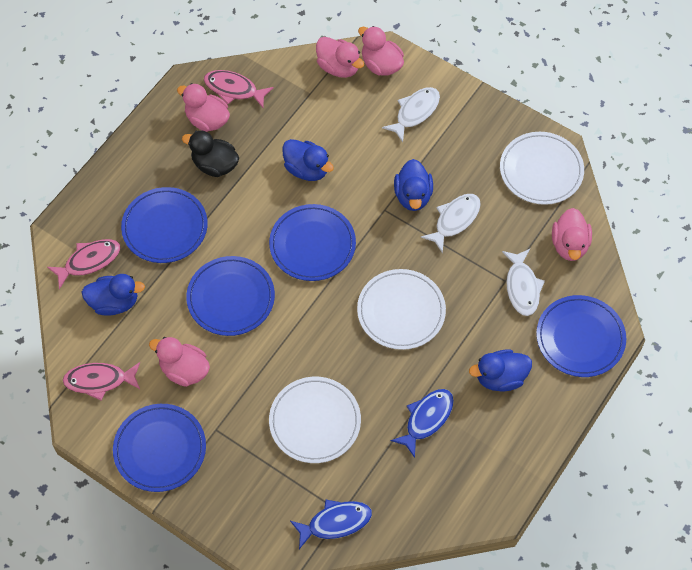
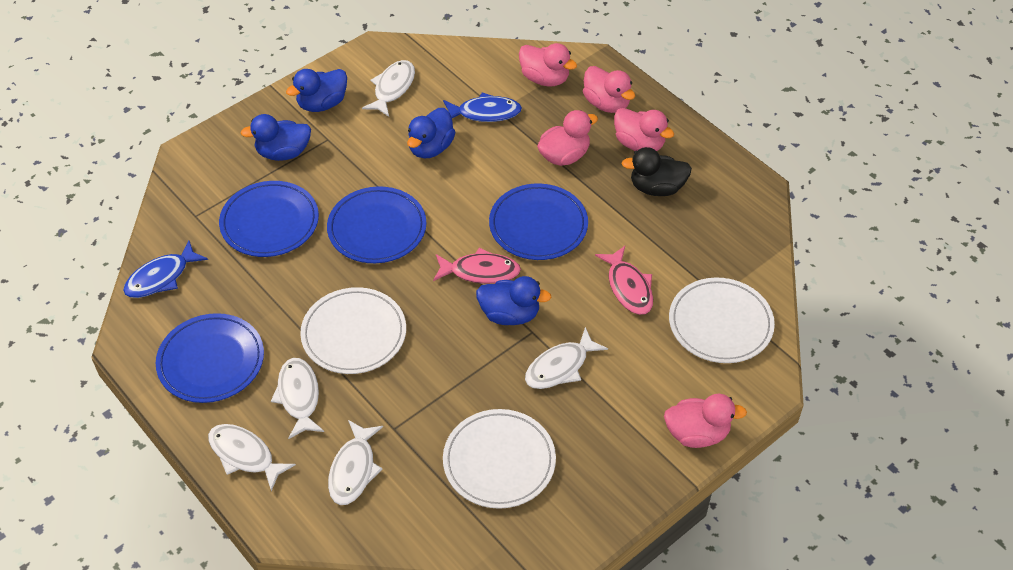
blue plate: [113,404,206,492] [121,187,208,263] [186,256,275,336] [269,204,356,281] [536,295,626,377] = 5 -> [156,313,264,403] [219,181,319,257] [327,186,426,263] [489,183,588,260] = 4
pink fish: [47,239,121,289] [63,362,140,401] [204,70,274,108] = 3 -> [433,248,521,284] [595,246,653,315] = 2
white fish: [382,87,440,142] [421,194,481,253] [502,249,545,316] = 3 -> [208,424,296,491] [271,358,324,439] [328,420,383,505] [362,60,415,117] [525,327,608,389] = 5

